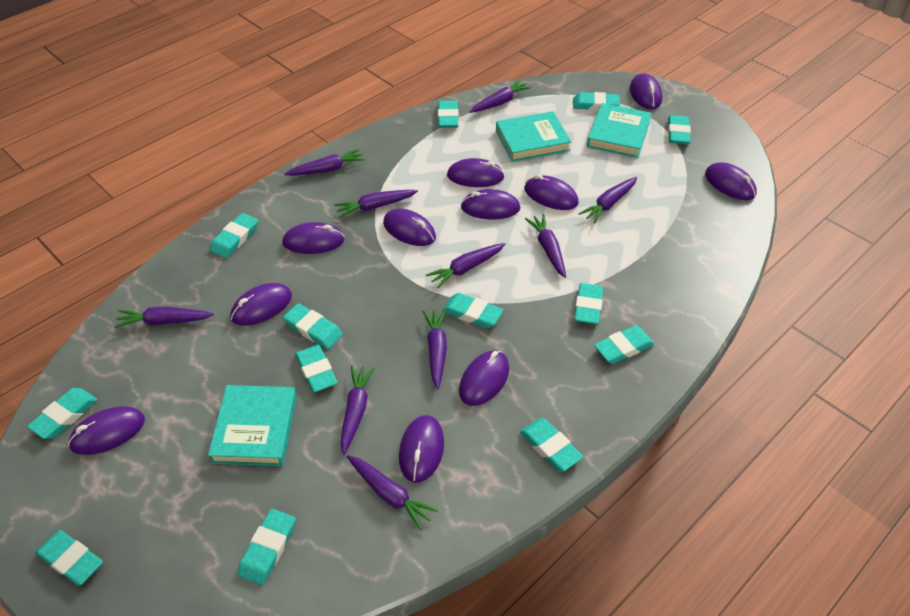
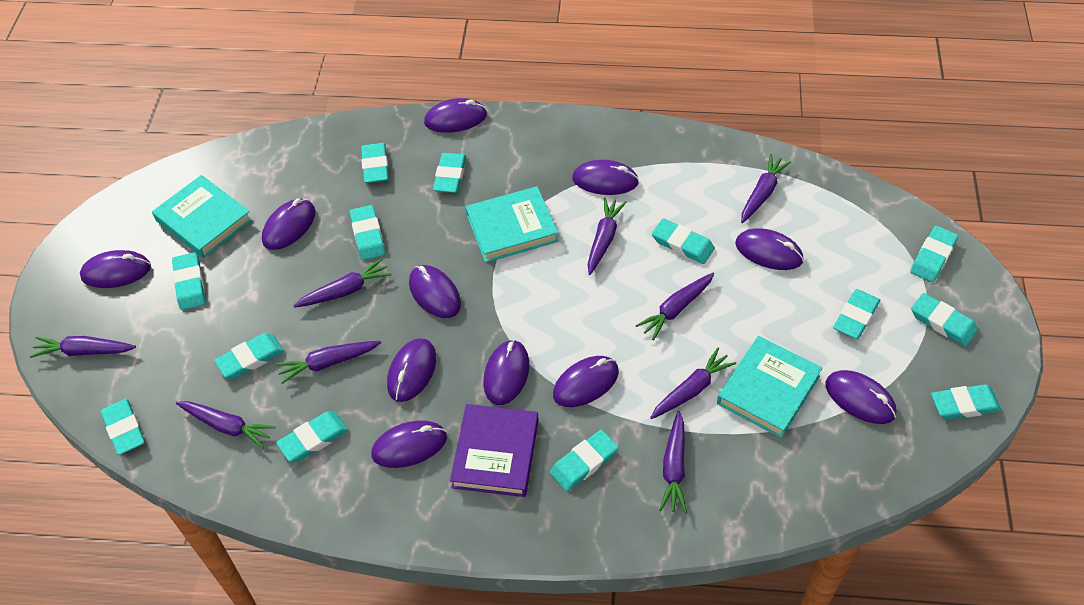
purple book: none = 0 -> [450,404,539,497] = 1
purple carrot: [114,306,214,328] [284,149,365,175] [334,190,418,218] [340,366,375,455] [347,455,439,530] [423,309,447,389] [426,243,505,288] [470,80,532,113] [525,214,566,278] [579,177,637,224] = 10 -> [30,336,136,358] [176,401,276,449] [276,341,381,384] [294,258,392,308] [588,197,627,275] [635,273,714,341] [650,348,736,419] [659,411,687,513] [741,154,791,223] = 9

